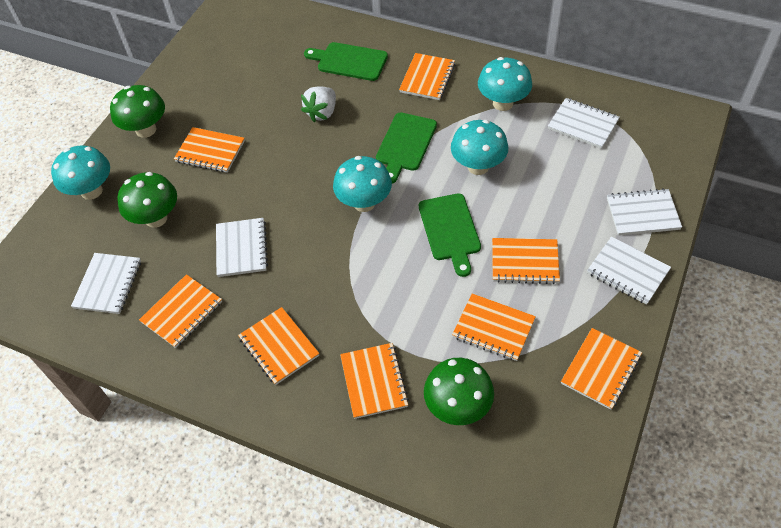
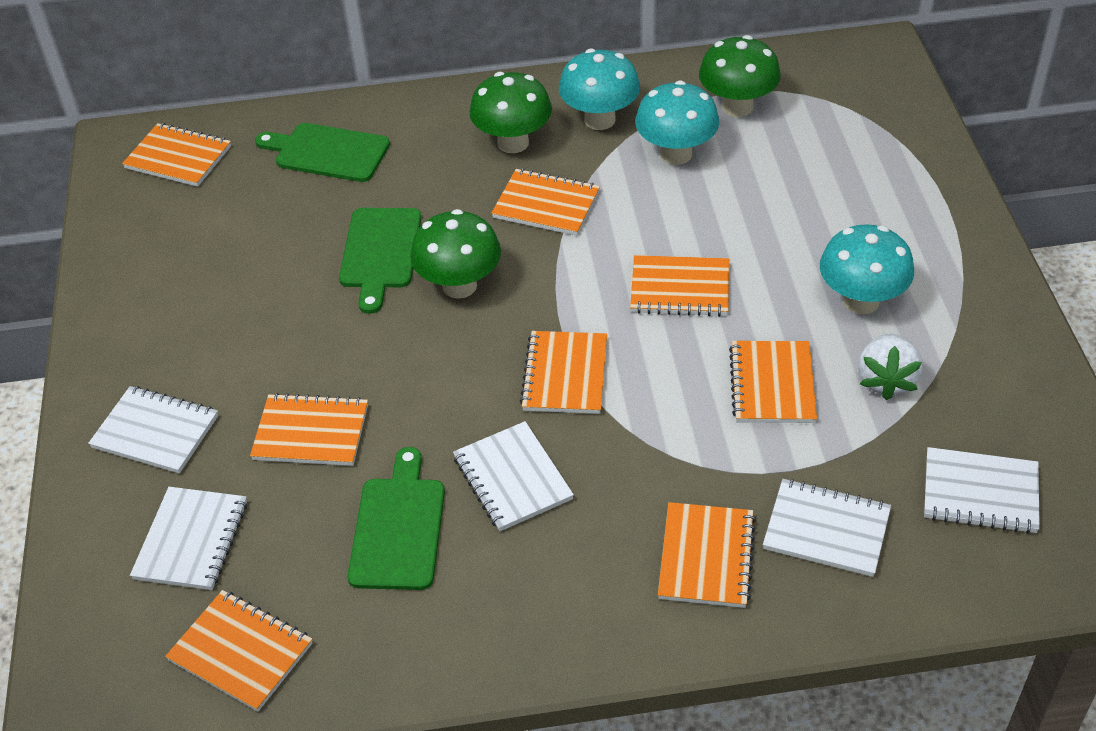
turquoise mushroom: [51,146,110,200] [333,156,392,212] [451,120,508,175] [478,57,532,111] = 4 -> [559,48,640,130] [635,80,719,165] [820,224,914,314] = 3

